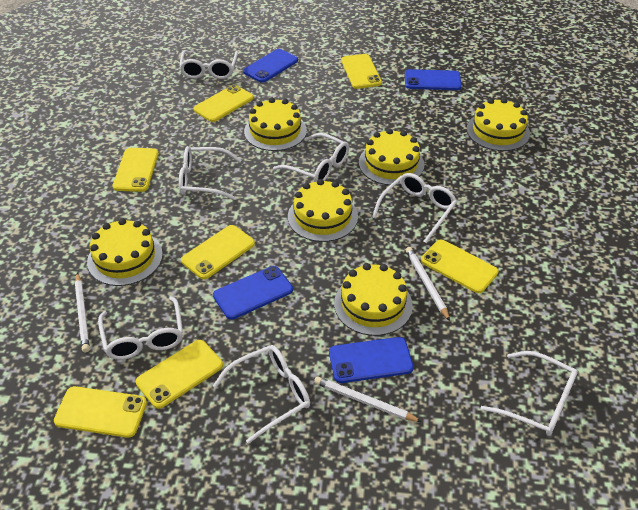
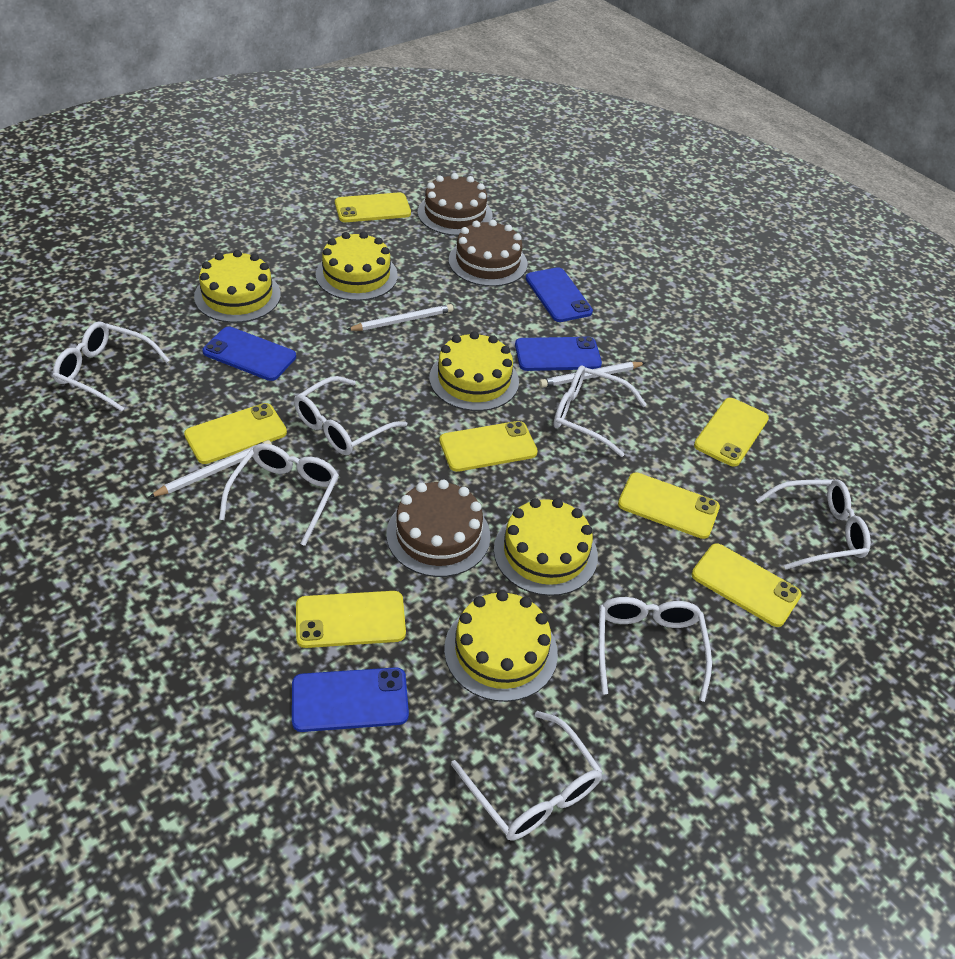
brown cake: none = 0 -> [386,480,491,577] [418,173,493,236] [449,220,527,287] = 3
yellow cake: [87,218,163,286] [244,98,307,151] [288,179,358,242] [334,263,413,336] [359,129,425,186] [467,98,530,151] = 6 -> [194,250,281,323] [316,232,398,301] [429,331,519,411] [444,590,558,702] [494,498,598,596] = 5

